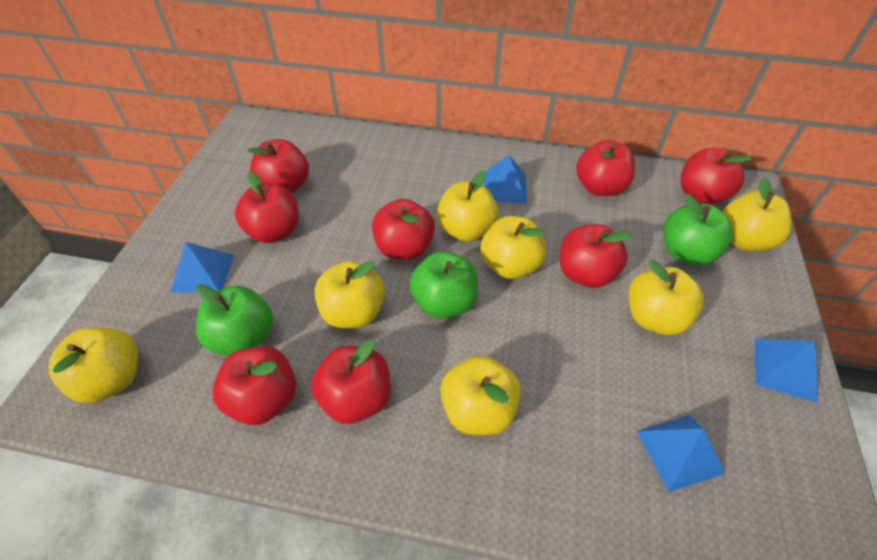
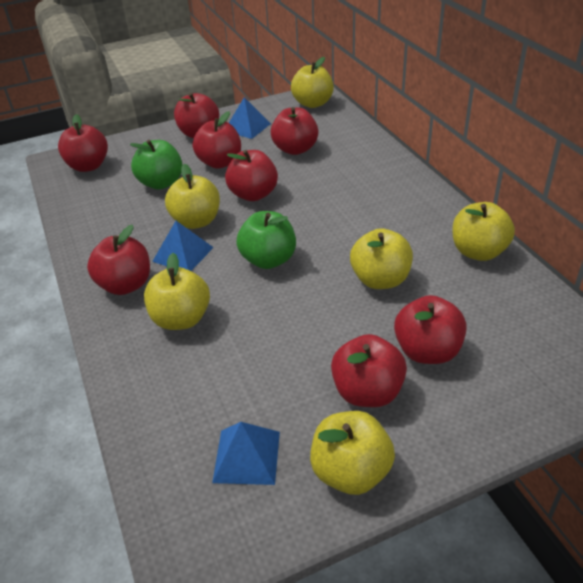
blue pyramid: [171,242,234,293] [483,155,527,203] [636,415,726,492] [755,338,818,403] = 4 -> [152,221,214,271] [212,422,280,485] [229,97,271,139] = 3
green apple: [196,284,273,356] [409,251,478,318] [664,194,733,265] = 3 -> [130,140,182,189] [236,211,296,269] = 2
yellow apple: [49,327,138,403] [315,261,385,328] [437,171,499,242] [440,355,521,435] [481,216,546,279] [628,260,704,335] [722,177,792,251] = 7 -> [144,253,210,330] [165,164,220,229] [291,57,334,108] [310,411,395,495] [350,228,413,289] [453,202,515,261] = 6

